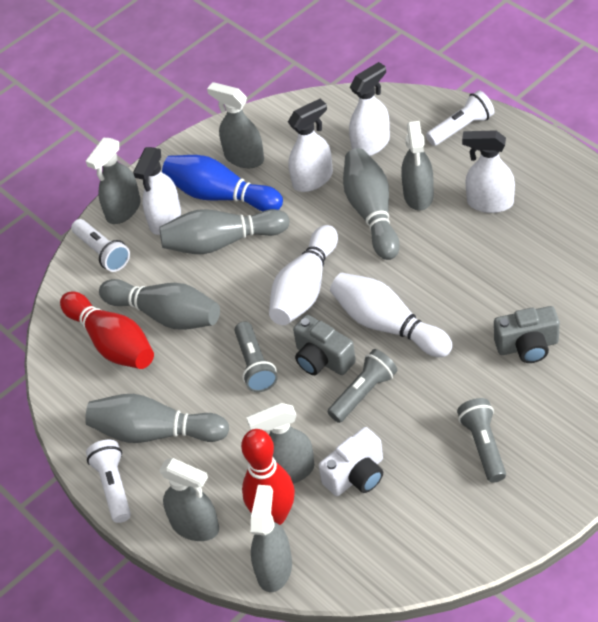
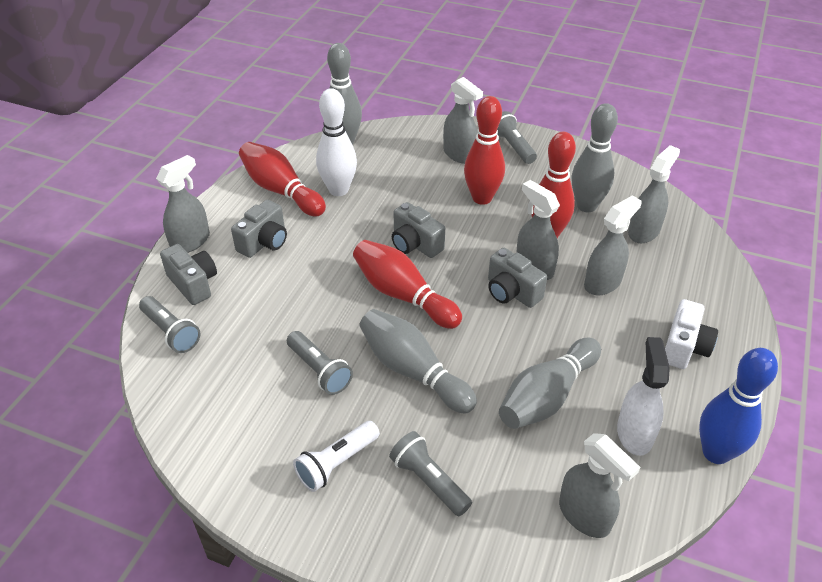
grey camera: [293,315,356,375] [494,306,560,363] = 2 -> [160,244,217,305] [231,200,287,258] [392,202,445,258] [488,248,547,308] = 4
grey flashlight: [235,321,278,392] [327,349,397,423] [457,398,506,483] = 3 -> [139,296,200,353] [287,331,353,395] [389,431,472,516] [497,111,537,164] = 4
red bowling pin: [60,292,154,369] [241,429,295,525] = 2 -> [239,142,326,217] [353,240,462,329] [464,96,505,205] [531,132,576,238] = 4
white bowling pin: [269,225,338,325] [330,273,453,357] = 2 -> [316,88,357,196] = 1
white flashlight: [71,219,130,272] [86,440,131,523] [426,90,494,146] = 3 -> [293,421,380,492] = 1
white spray bottle: [133,147,181,235] [288,98,333,192] [349,62,390,156] [462,130,515,213] = 4 -> [617,337,670,456] = 1

